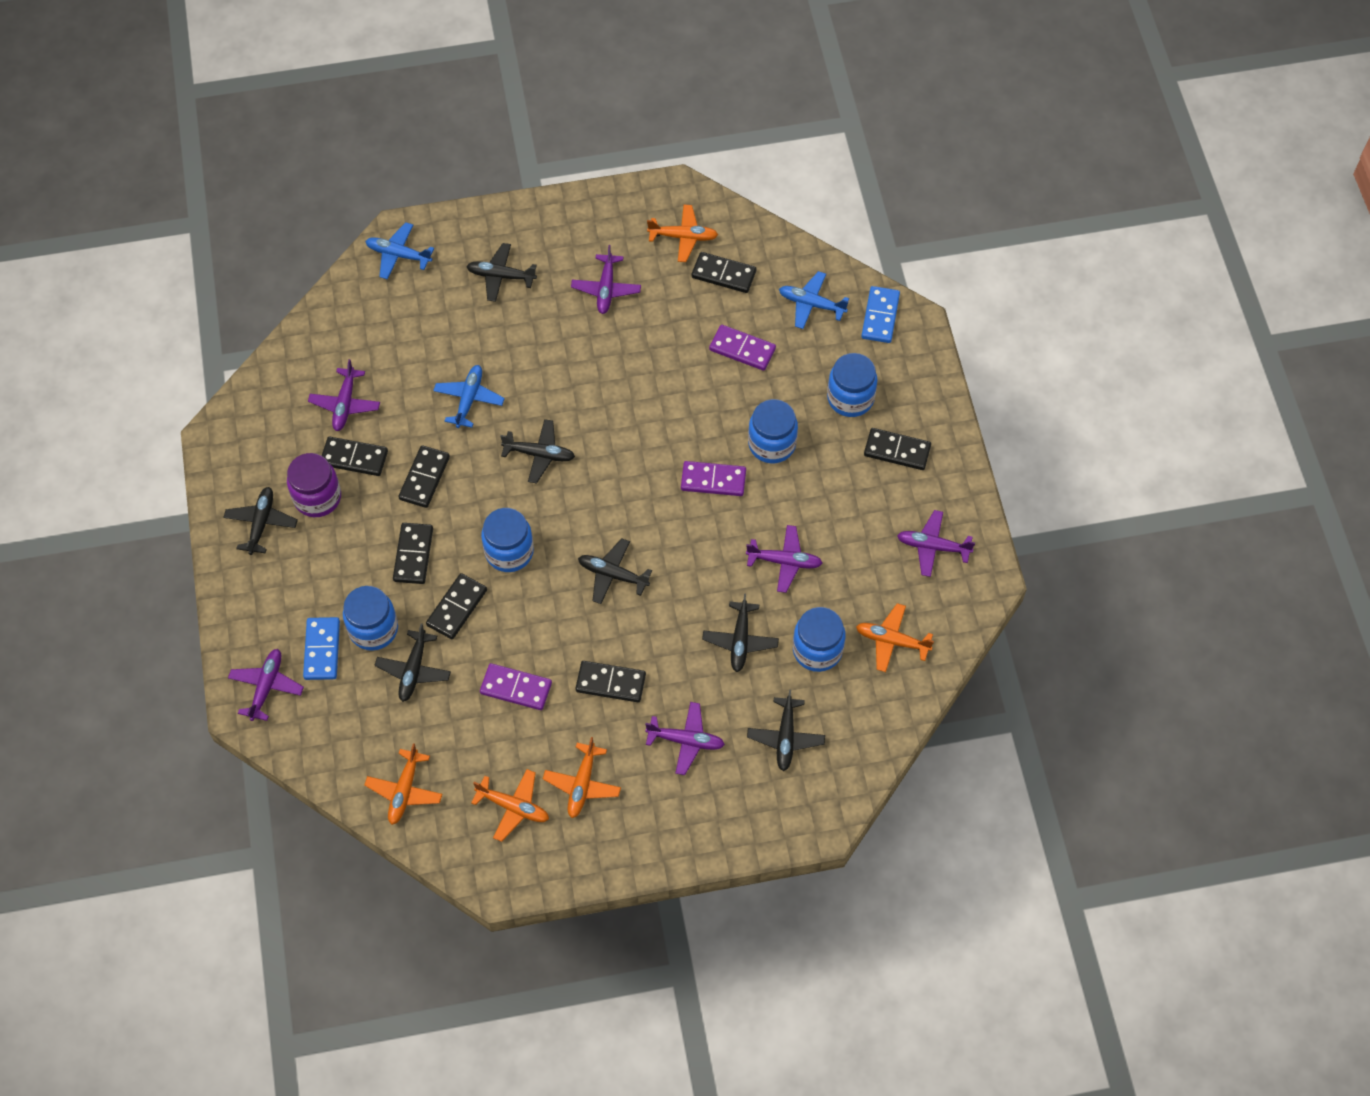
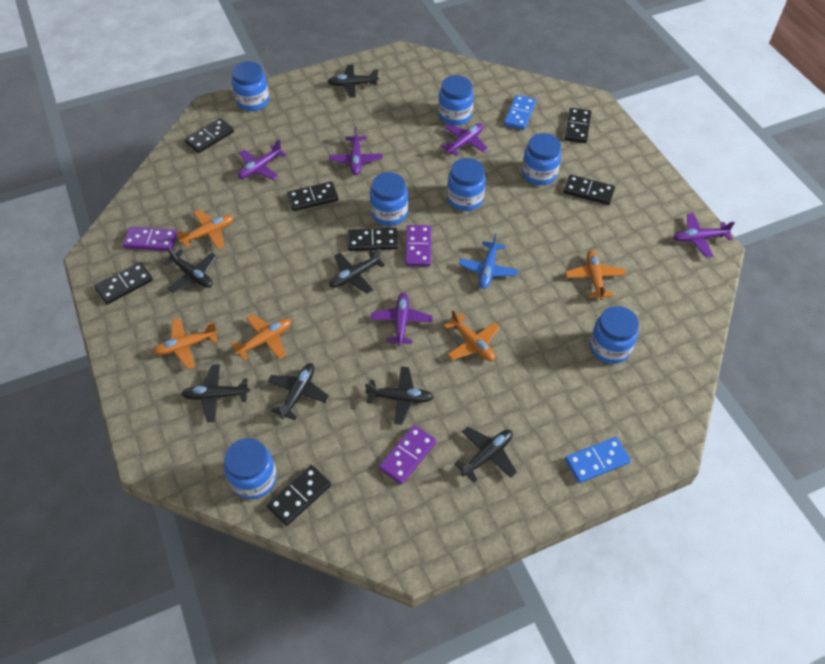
blue jar: [343,586,398,651] [481,508,534,572] [748,399,798,463] [793,607,845,672] [827,353,878,417] = 5 -> [224,438,277,499] [232,61,269,111] [370,172,408,226] [438,75,474,126] [447,158,486,211] [522,133,562,185] [590,306,639,364] = 7
blue plane: [365,222,434,279] [433,365,505,428] [779,271,849,329] = 3 -> [459,234,518,289] = 1
purple jar: [287,453,341,517] = 1 -> none = 0
purple plane: [228,649,304,721] [308,359,380,431] [571,245,641,314] [645,702,725,775] [746,525,822,593] [897,510,975,577] = 6 -> [238,140,286,180] [329,127,383,175] [371,293,433,346] [441,123,488,156] [673,213,735,258] = 5

